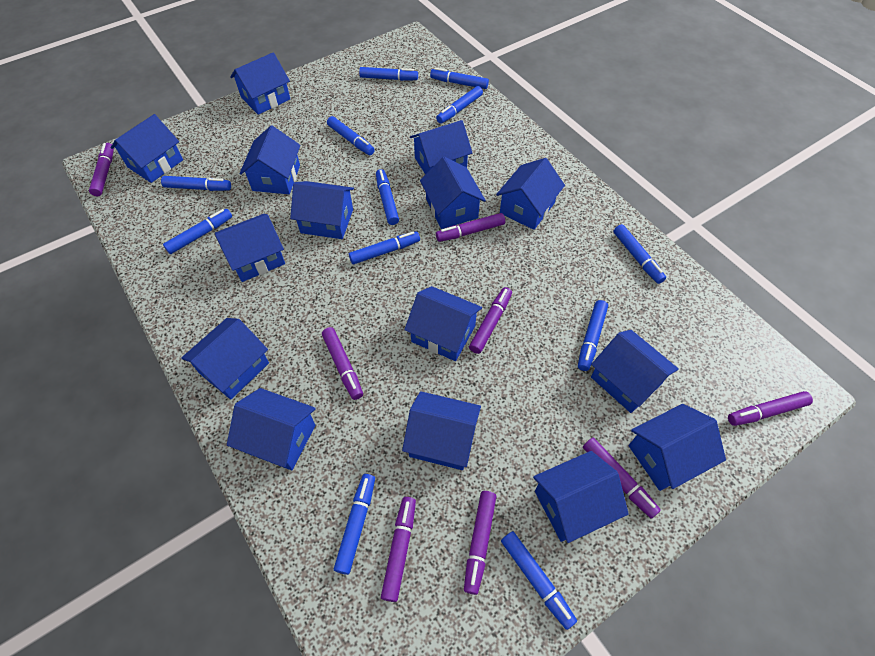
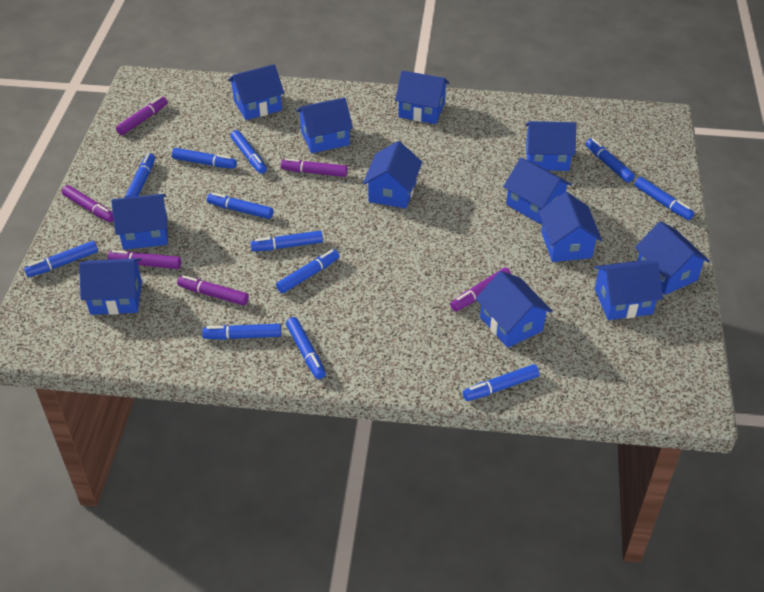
blue house: [110,114,183,183] [181,318,269,399] [215,214,285,282] [227,388,316,470] [230,52,290,115] [240,126,300,194] [290,181,354,239] [402,391,481,470] [404,286,482,361] [410,120,472,174] [420,157,486,229] [496,158,565,230] [533,451,629,543] [591,330,679,413] [628,404,726,491] = 15 -> [79,258,142,315] [111,194,168,250] [228,64,284,120] [296,98,353,153] [363,141,422,209] [395,71,449,124] [476,271,553,348] [503,158,572,224] [525,121,576,171] [539,192,602,262] [594,260,663,320] [635,221,710,295] = 12
purple marker: [89,143,114,196] [322,327,363,400] [381,497,416,602] [436,213,505,242] [464,491,497,595] [469,287,512,354] [583,438,661,519] [728,391,813,426] = 8 -> [62,185,114,222] [108,250,181,269] [116,96,168,135] [177,275,249,306] [281,158,348,177] [450,268,512,311] = 6

